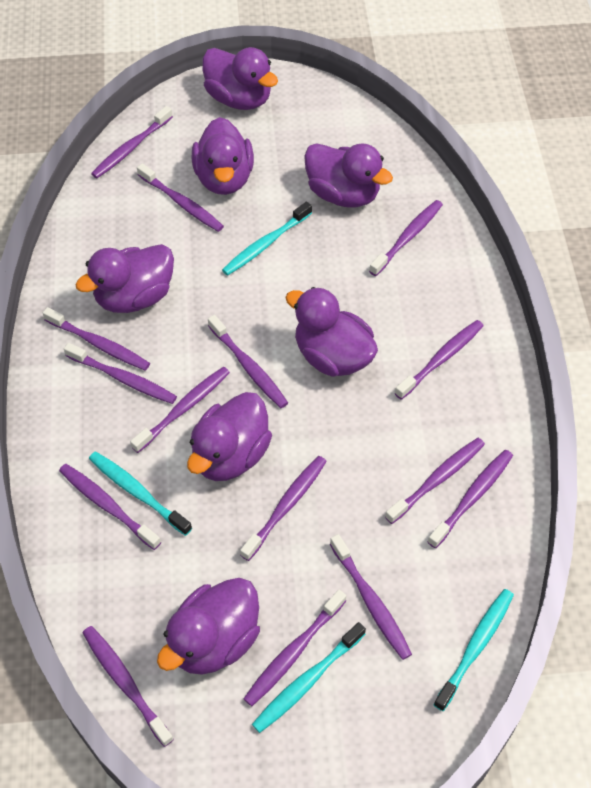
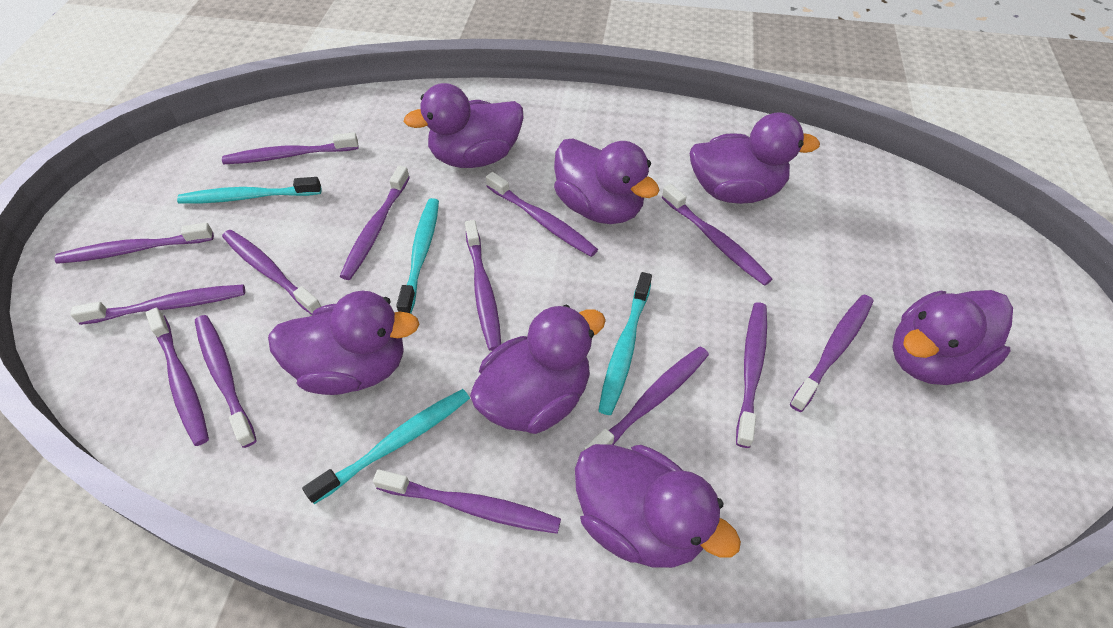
purple toothbrush: [43,307,150,371] [59,464,161,550] [64,343,177,404] [82,626,174,747] [91,106,173,178] [130,367,230,453] [137,163,224,232] [208,315,288,408] [240,456,327,561] [243,590,346,706] [330,534,412,660] [369,200,443,276] [385,438,485,524] [395,320,483,400] [428,450,513,548] = 15 -> [55,222,214,264] [70,284,245,325] [146,308,209,446] [195,315,257,448] [222,132,359,164] [222,230,321,315] [340,166,410,280] [373,469,561,534] [465,220,501,351] [486,172,598,257] [584,347,709,450] [662,184,772,286] [736,302,767,448] [790,295,874,412] = 14

